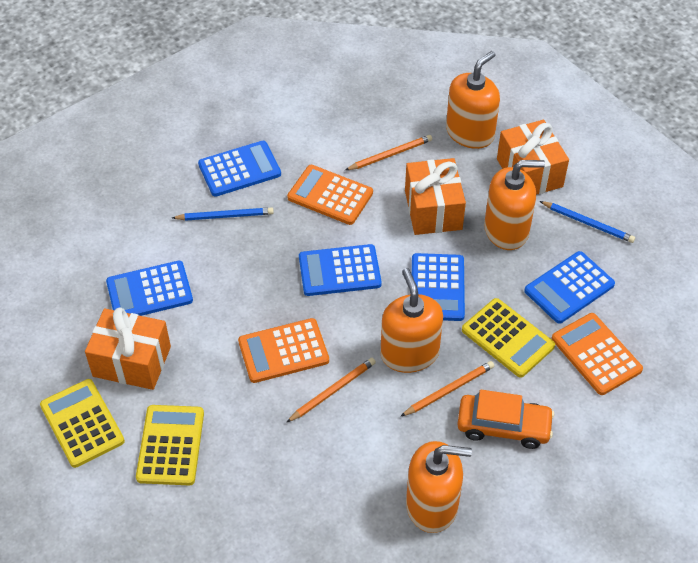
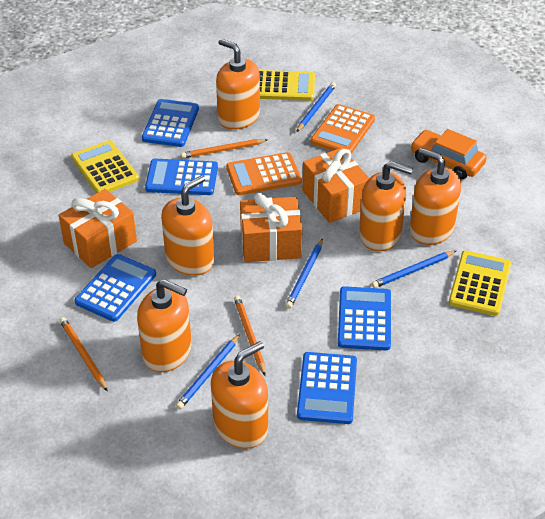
blue pencil: [172,207,274,221] [540,201,635,243] = 2 -> [176,334,240,409] [285,238,323,309] [296,82,336,132] [371,251,456,288] = 4
orange calculator: [238,318,329,383] [287,165,373,225] [552,313,643,395] = 3 -> [226,152,302,195] [311,104,375,154] = 2
orange soap dispenser: [381,268,443,373] [406,441,472,533] [446,51,500,149] [484,160,545,250] = 4 -> [137,279,192,372] [161,175,214,276] [211,341,268,449] [216,39,260,130] [359,161,413,251] [410,148,461,245] = 6

